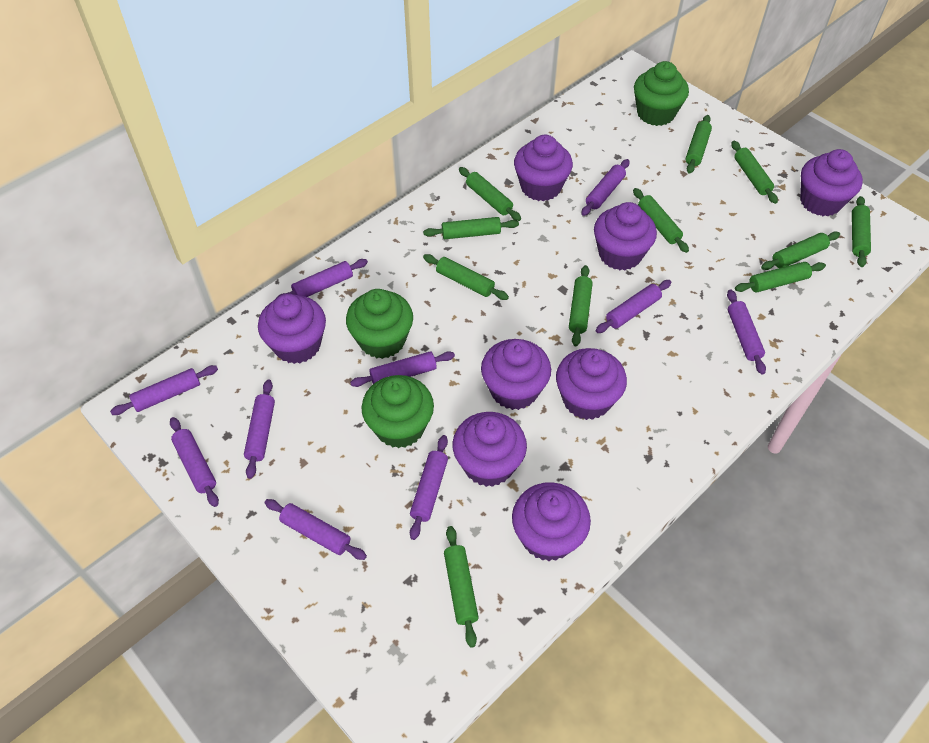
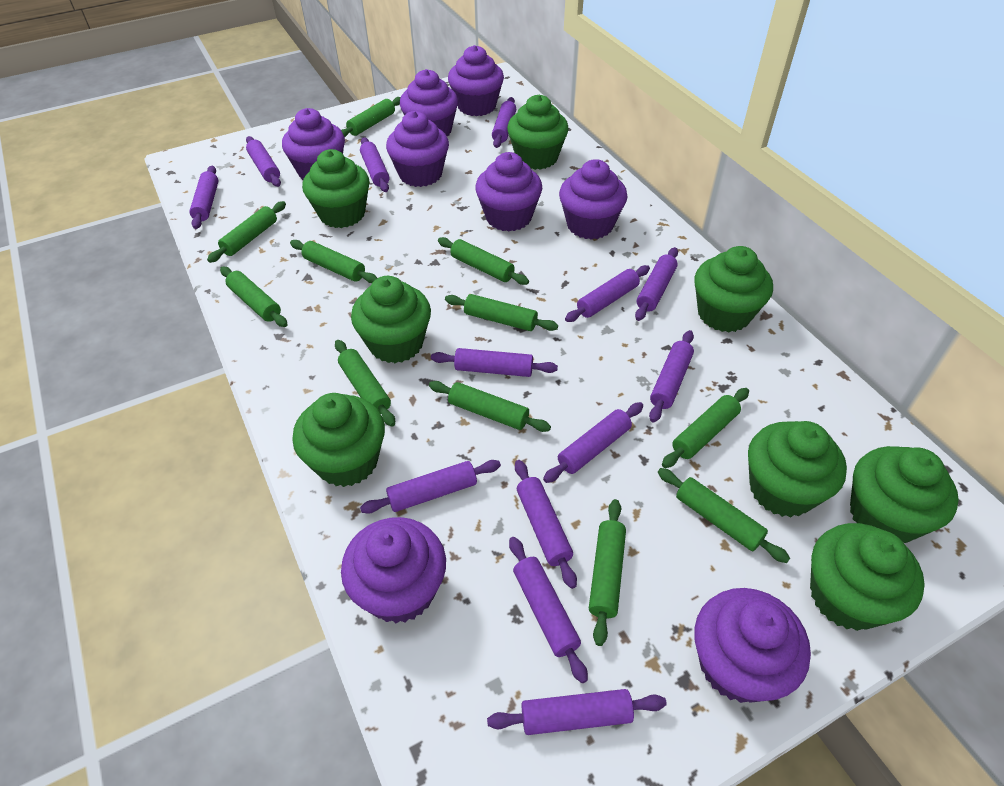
green cupcake: [346,289,413,359] [361,375,434,448] [634,61,689,126] = 3 -> [292,393,385,487] [302,149,370,228] [351,276,431,363] [507,95,569,170] [694,246,773,332] [748,421,847,517] [810,523,925,631] [850,446,959,543] = 8
purple rolling pin: [110,365,218,415] [170,417,219,507] [244,379,275,479] [265,499,367,560] [277,259,368,297] [350,351,455,387] [410,435,448,540] [581,159,630,216] [596,280,672,333] [727,290,766,375] = 10 -> [189,166,218,229] [246,136,281,187] [360,137,389,192] [360,460,501,514] [431,348,558,377] [487,689,667,735] [492,97,516,148] [509,537,588,683] [515,460,577,589] [543,402,643,483] [565,265,650,322] [635,247,678,321] [649,330,694,423] = 13

